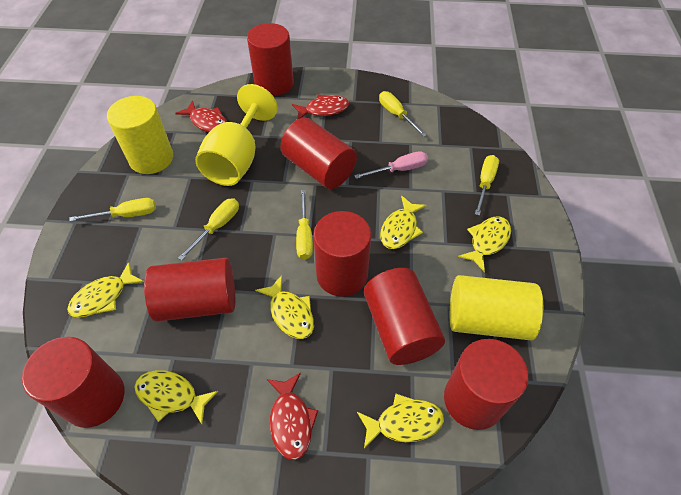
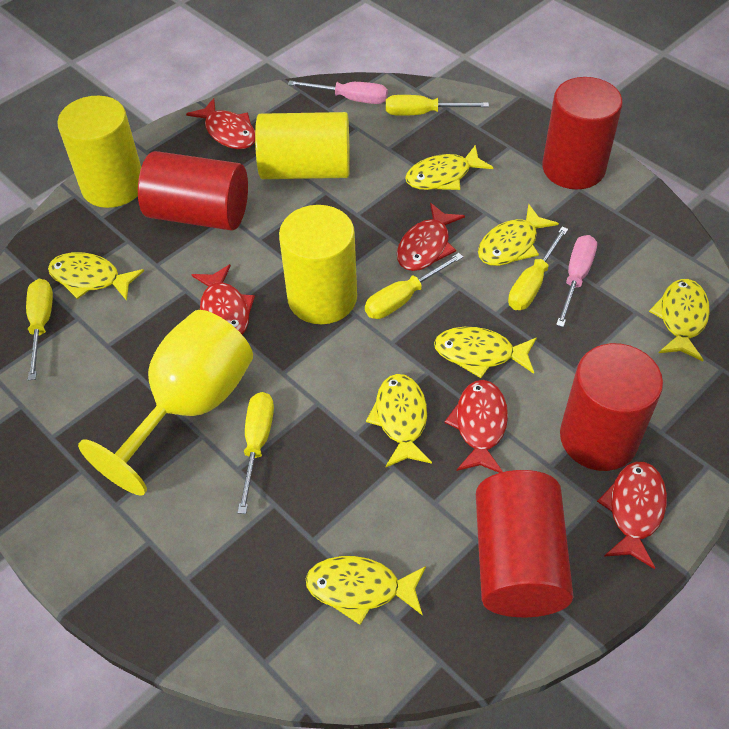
pink screwdriver: [354,151,428,179] = 1 -> [288,80,388,104] [556,235,597,327] = 2
red cylinder: [22,337,124,428] [144,258,235,322] [247,23,294,96] [281,117,357,189] [313,211,371,297] [364,268,445,365] [444,339,528,430] = 7 -> [138,151,248,231] [476,470,574,617] [542,77,623,189] [560,343,663,471] = 4
red fish: [175,100,227,132] [267,373,318,460] [292,94,349,119] = 3 -> [186,98,255,149] [191,264,255,334] [397,203,465,271] [444,380,508,473] [597,462,667,569] = 5
yellow cylinder: [107,96,173,174] [450,275,543,340] = 2 -> [57,96,141,208] [255,112,350,179] [279,205,357,324] = 3
yellow fish: [67,262,144,318] [134,370,219,424] [255,275,314,339] [357,394,444,448] [380,196,427,249] [458,216,511,272] = 6 -> [48,252,144,301] [306,556,426,625] [366,374,432,467] [405,145,493,190] [434,327,537,378] [478,204,559,266] [649,279,710,361] = 7

